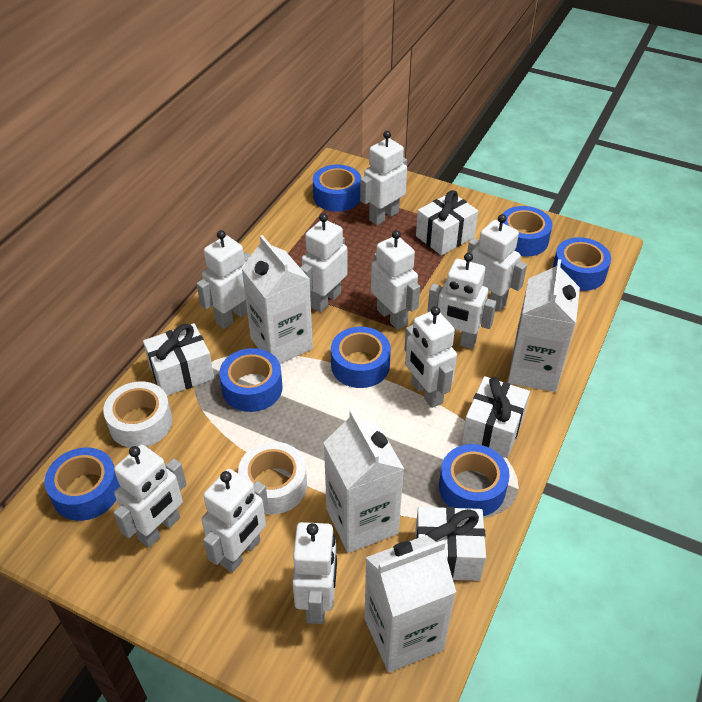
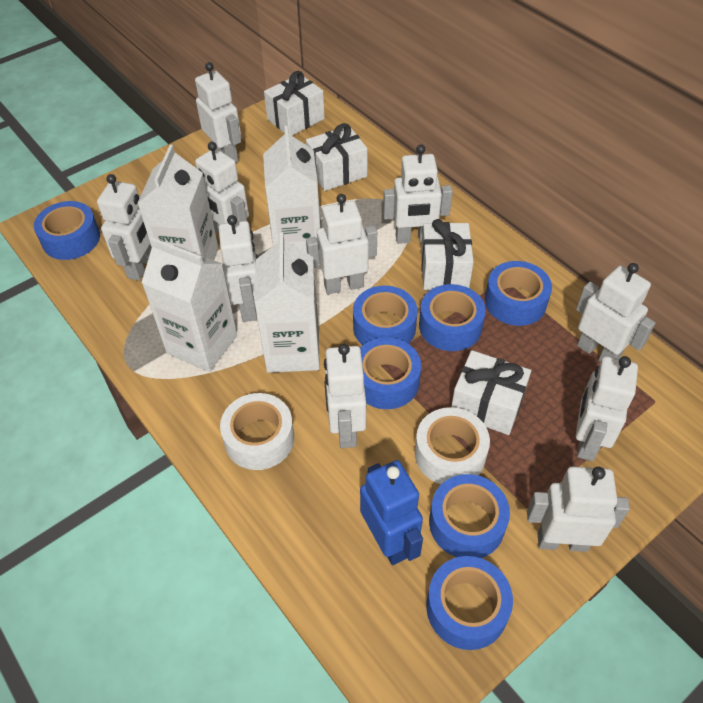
blue robot: none = 0 -> [360,460,423,565] = 1

